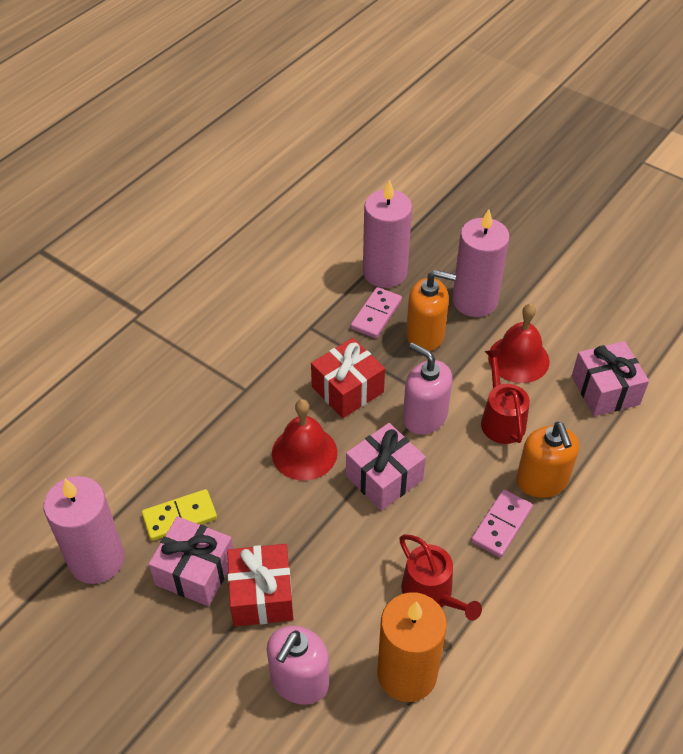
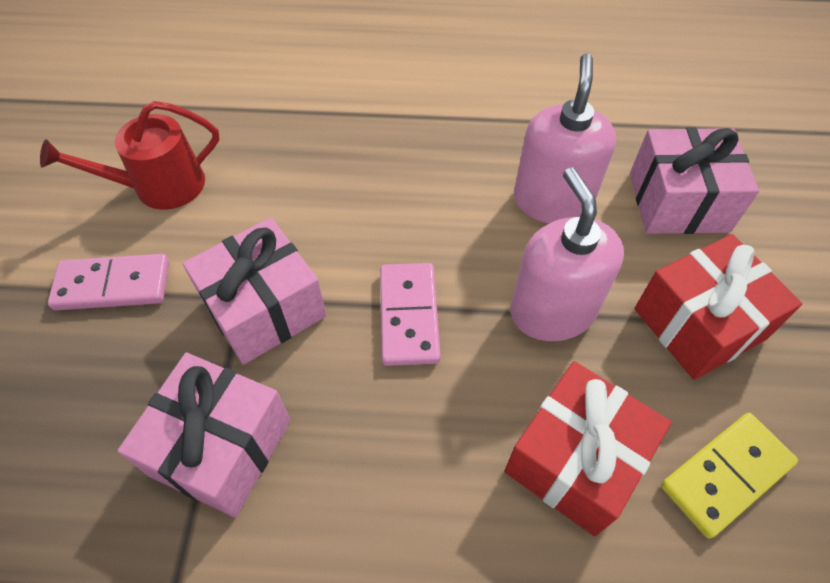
orange candle: [377,592,447,702] = 1 -> none = 0
orange soap dispenser: [406,270,456,351] [516,422,579,498] = 2 -> none = 0
pink candle: [44,476,124,584] [363,180,412,288] [452,209,510,317] = 3 -> none = 0
red bell: [272,399,337,481] [488,304,550,383] = 2 -> none = 0
red watering can: [399,534,482,621] [481,349,530,444] = 2 -> [40,101,220,210] = 1

